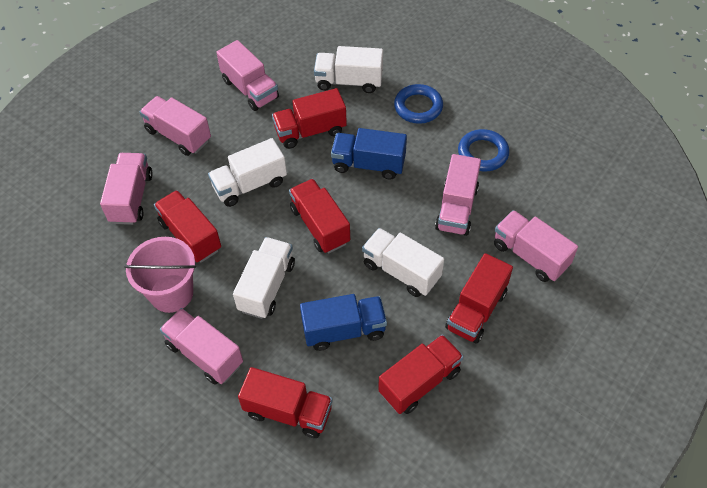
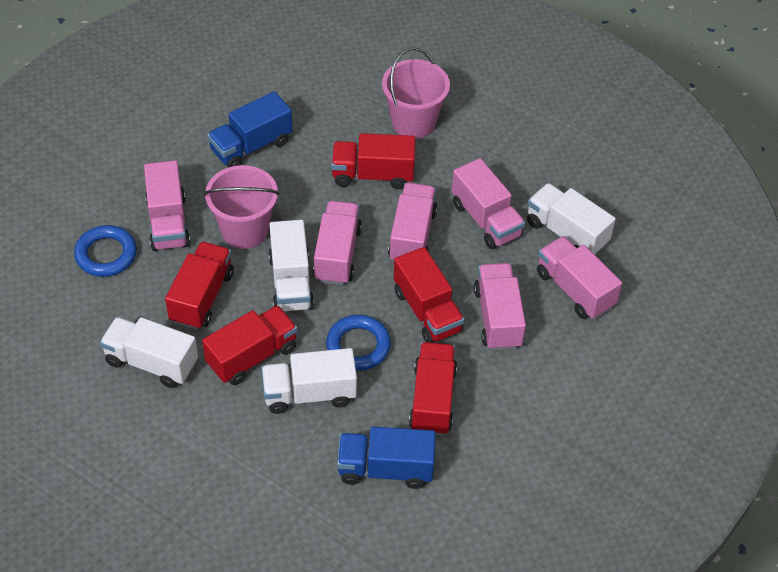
pink bucket: [124,237,196,313] = 1 -> [204,165,279,249] [382,47,450,139] = 2
red truck: [154,190,221,263] [238,367,333,438] [272,88,347,149] [289,179,350,253] [378,335,464,414] [445,253,513,343] = 6 -> [165,241,234,330] [202,305,297,385] [331,133,415,189] [394,247,465,343] [409,342,457,436] = 5

